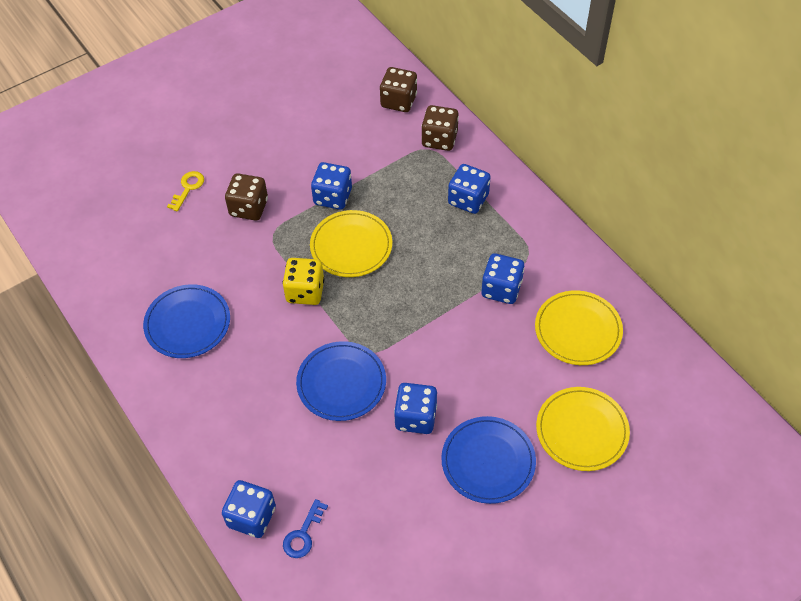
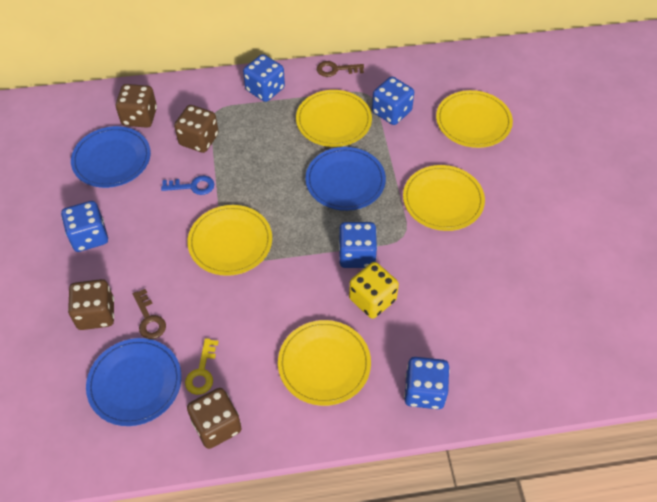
brown dice: [225,173,268,221] [380,67,417,112] [421,105,459,151] = 3 -> [68,279,114,330] [116,84,157,128] [174,105,219,153] [187,388,242,449] = 4
brown key: none = 0 -> [133,289,166,339] [317,61,364,77] = 2
yellow plate: [310,210,392,277] [535,290,623,365] [536,387,630,471] = 3 -> [187,205,272,276] [278,320,371,406] [296,90,372,147] [403,165,485,231] [436,90,513,148] = 5

